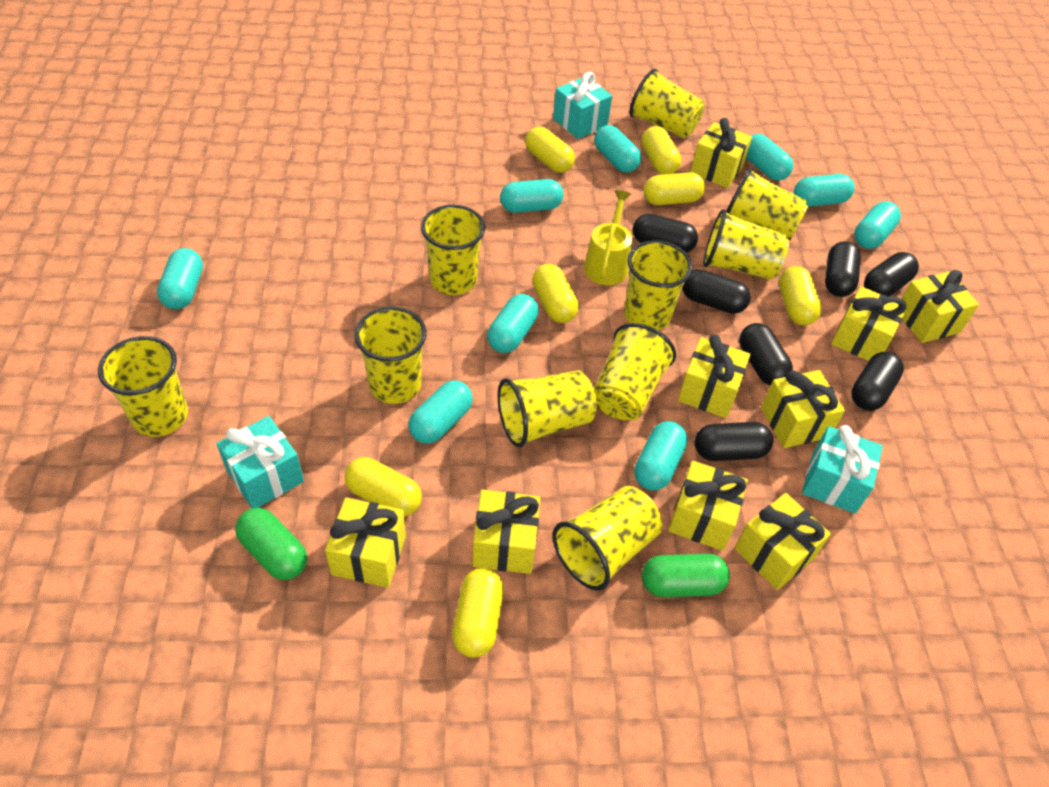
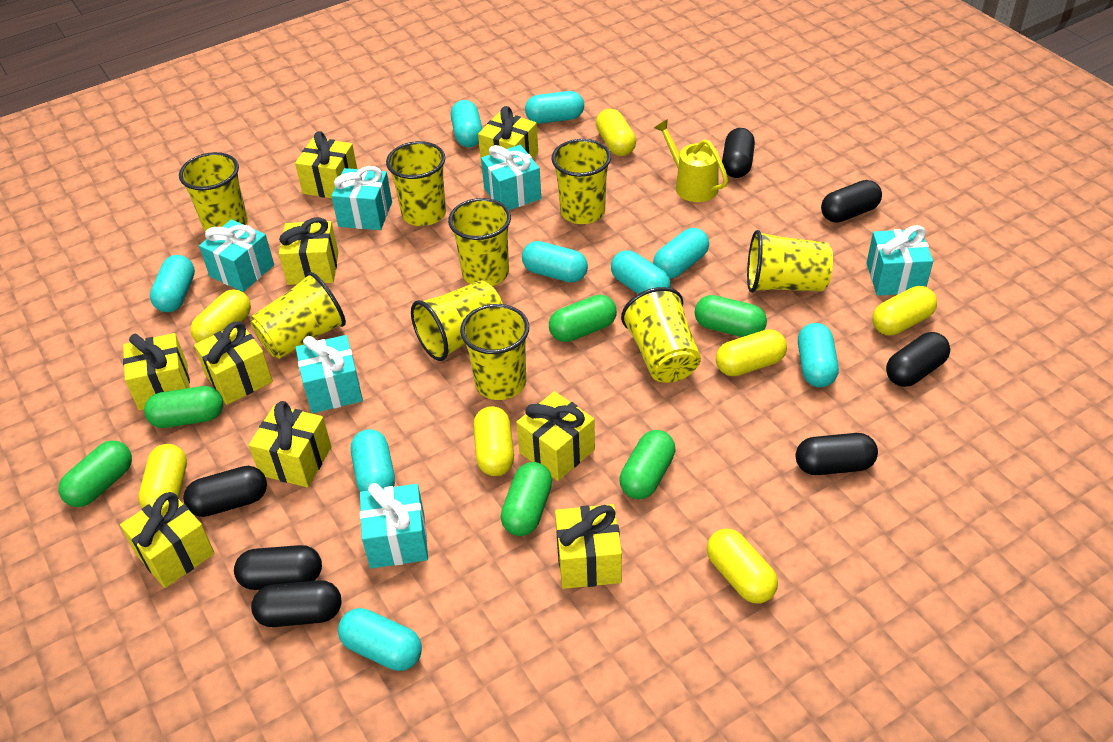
green capsule: [235,508,307,580] [642,554,730,597] = 2 -> [59,440,132,507] [144,386,223,428] [501,462,552,536] [549,295,617,342] [619,430,676,499] [695,295,767,337] = 6
turquoise gift: [216,416,304,508] [553,72,612,139] [802,425,883,514] = 3 -> [199,219,274,292] [296,335,363,413] [331,166,392,230] [360,483,428,569] [481,145,541,210] [866,225,933,296] = 6
yellow cup: [98,336,188,437] [354,307,427,404] [421,205,485,295] [498,370,597,447] [553,486,663,591] [594,323,676,420] [624,240,693,330] [629,69,705,138] [703,209,789,280] [726,168,809,240] = 10 -> [179,152,248,232] [251,272,346,359] [386,141,446,226] [411,281,503,361] [448,198,511,286] [460,304,529,400] [552,139,611,224] [621,287,701,383] [747,230,833,293] = 9

